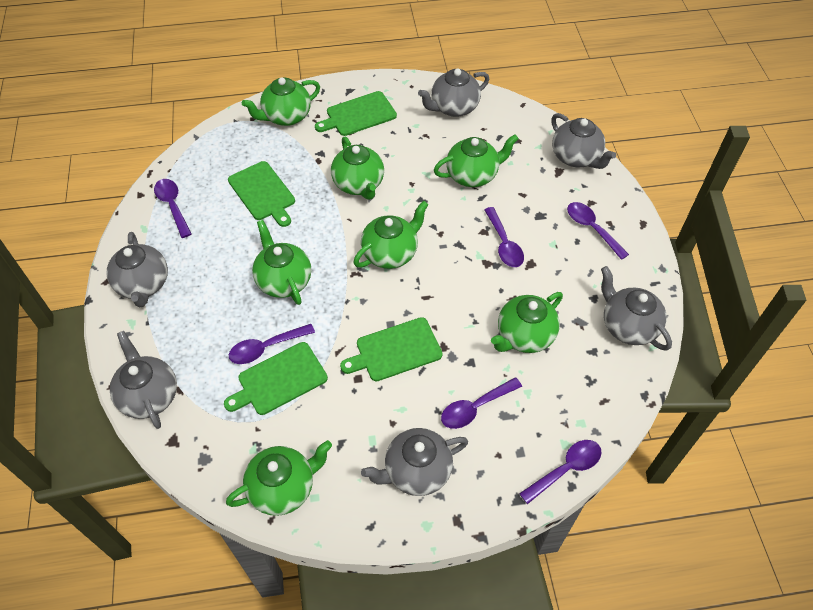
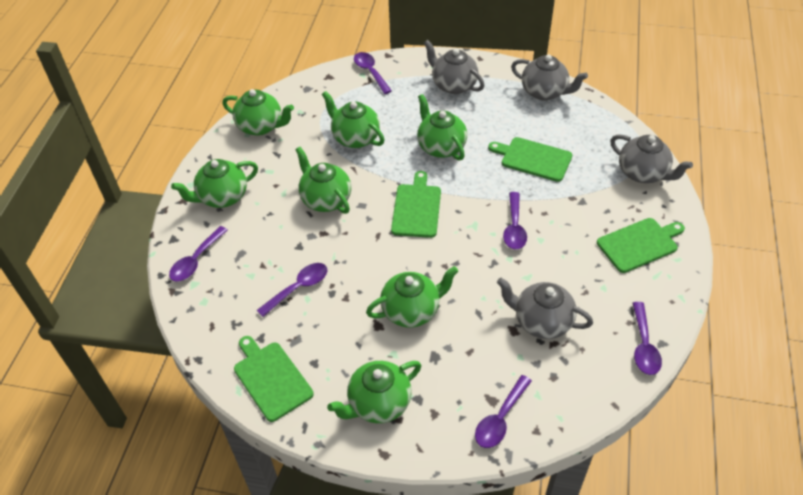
grey teapot: [107,232,168,307] [110,331,177,429] [361,428,468,496] [418,69,489,117] [551,113,616,169] [601,266,672,351] = 6 -> [424,40,484,94] [497,278,593,339] [511,54,588,101] [610,134,693,183] = 4

